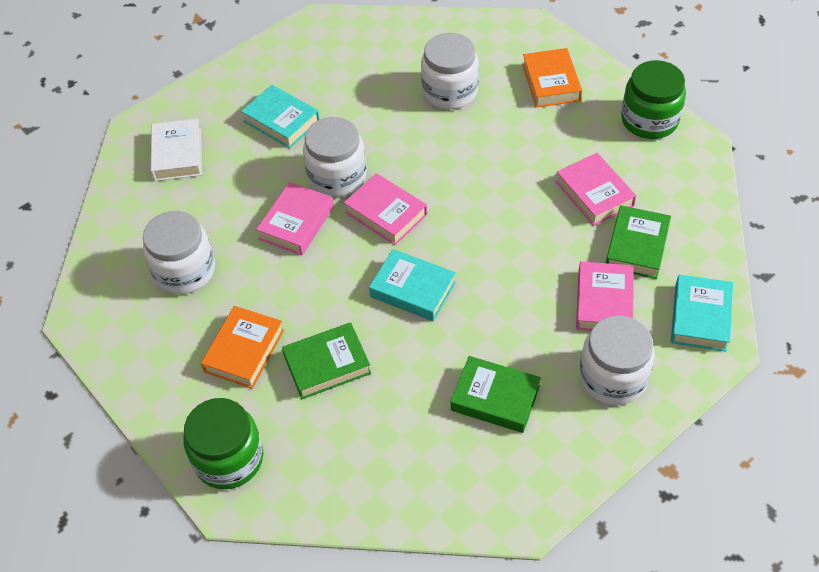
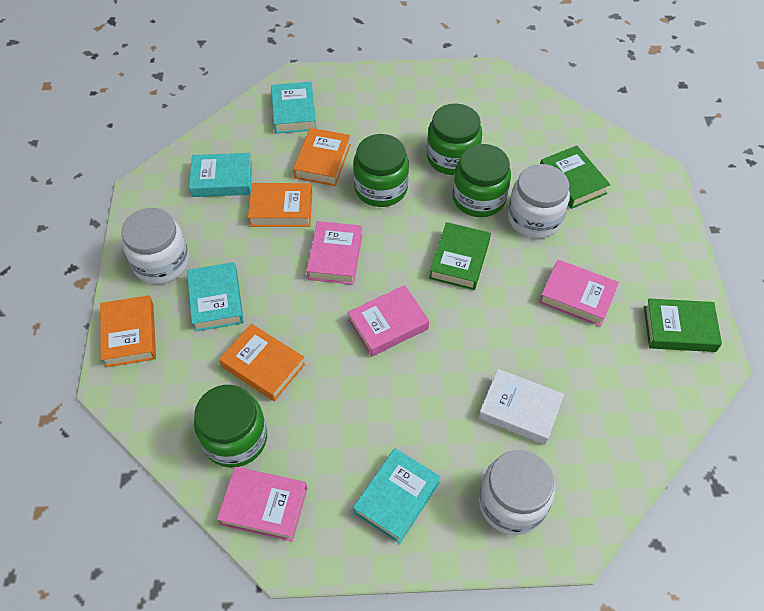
green jar: [183,398,263,489] [621,60,686,139] = 2 -> [194,385,267,468] [353,134,409,207] [427,104,482,175] [452,144,511,217] = 4
orange book: [201,306,284,389] [522,48,582,108] = 2 -> [100,295,156,367] [219,324,305,401] [248,183,312,227] [293,128,351,186] = 4
turquoise book: [241,85,320,148] [369,249,456,321] [671,274,733,352] = 3 -> [187,262,244,332] [189,153,252,197] [271,82,317,134] [353,448,441,544] = 4
white jar: [143,211,215,294] [303,117,367,197] [421,33,479,109] [579,316,655,405] = 4 -> [121,208,189,284] [479,450,555,535] [508,164,570,238] = 3

